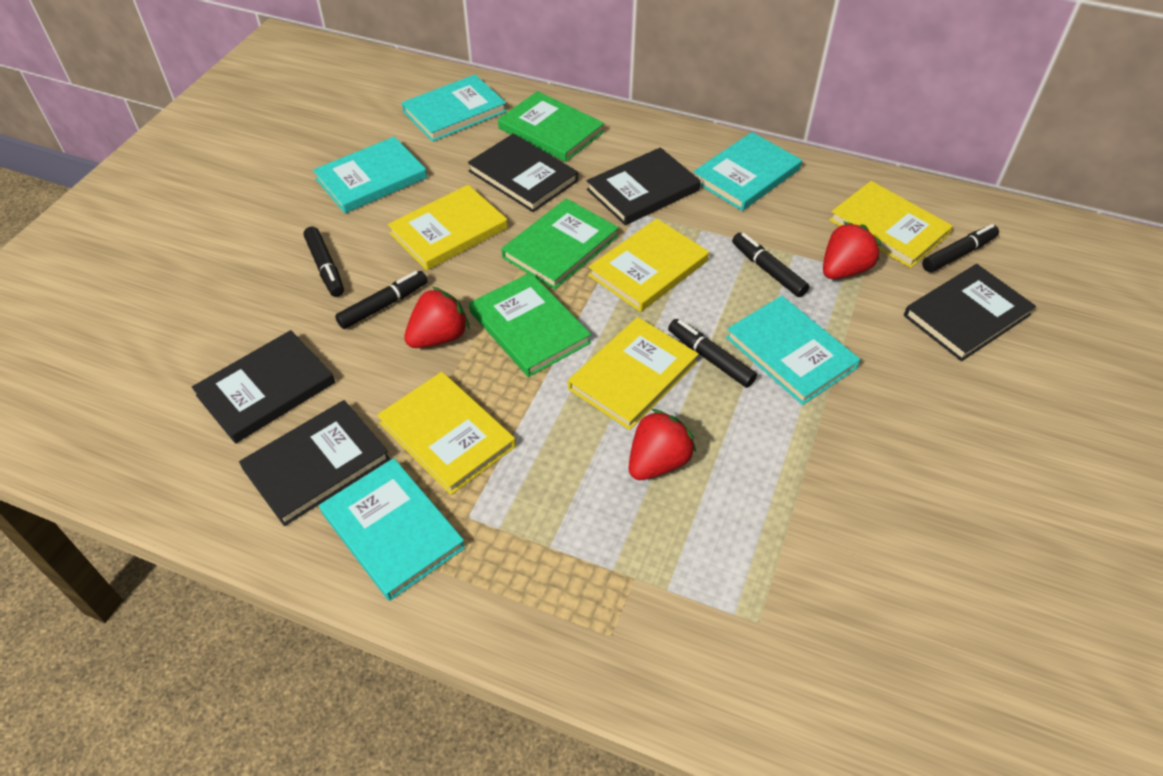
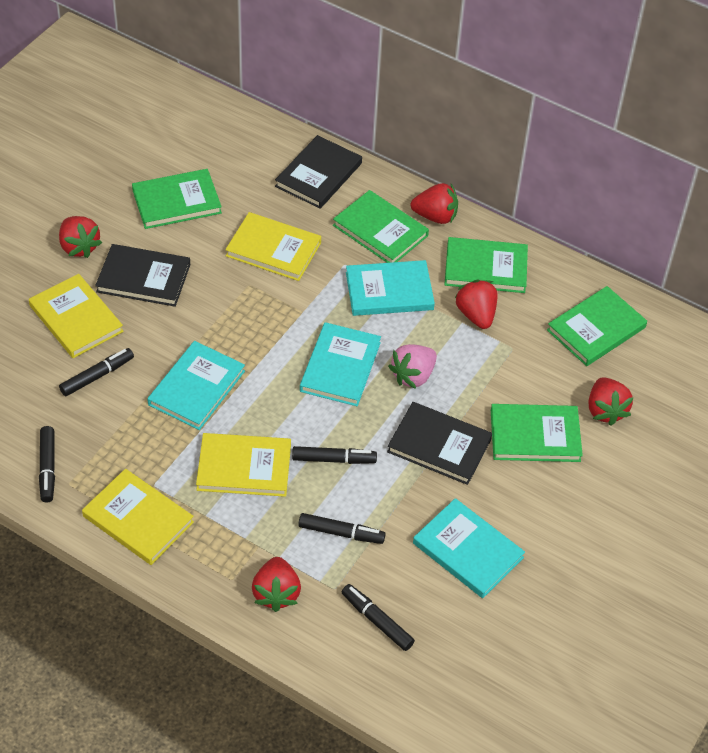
black book: [192,330,335,443] [239,400,390,526] [468,133,578,212] [587,147,701,225] [904,264,1036,361] = 5 -> [95,244,191,307] [275,135,362,209] [387,402,492,485] = 3
green book: [469,272,591,377] [498,91,604,162] [501,198,619,290] = 3 -> [132,169,222,229] [333,190,429,263] [444,237,528,293] [491,404,583,462] [547,286,647,366] = 5
pink strawberry: none = 0 -> [388,344,437,389] = 1
red strawberry: [404,287,470,348] [629,409,696,480] [823,221,882,279] = 3 -> [59,216,102,258] [252,557,301,612] [411,183,458,224] [455,280,498,329] [588,377,634,426] = 5
turquoise book: [313,137,427,213] [319,458,465,601] [402,75,507,142] [693,132,802,211] [726,296,860,405] = 5 -> [147,341,245,430] [300,322,381,406] [346,260,435,316] [413,498,525,598] = 4
yellow book: [377,372,516,495] [388,185,508,270] [568,317,699,430] [588,218,709,312] [829,181,953,268] = 5 -> [29,274,124,358] [82,469,194,565] [196,433,291,497] [225,212,321,281] = 4

